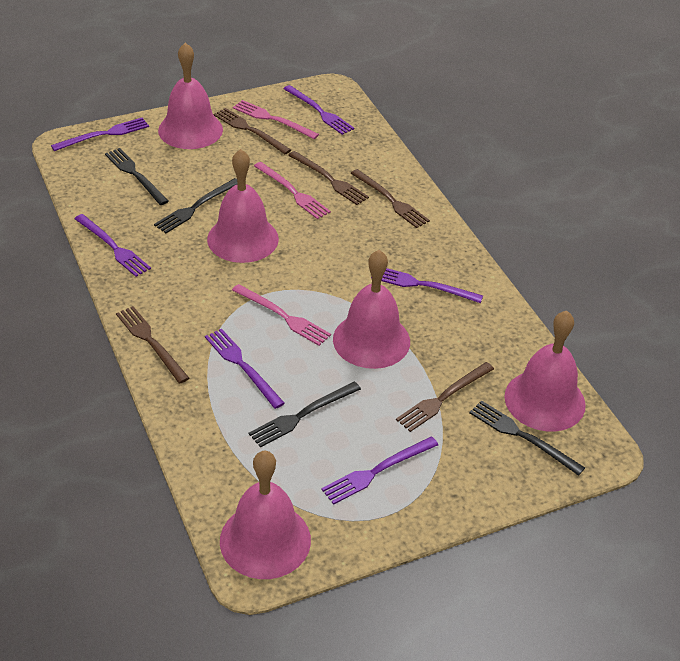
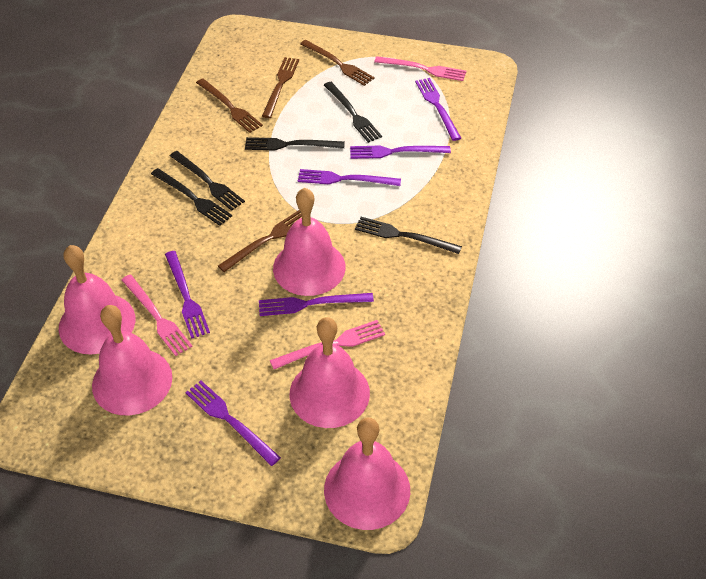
black fork: [105,148,169,205] [154,178,237,233] [249,381,361,448] [469,400,585,476] = 4 -> [151,168,232,226] [170,151,245,211] [245,137,345,150] [324,82,382,143] [355,217,462,254] = 5
brown fork: [116,306,189,384] [214,108,291,154] [288,151,369,205] [351,169,430,228] [396,362,494,432] = 5 -> [196,78,263,133] [218,210,302,272] [262,57,299,118] [300,40,375,86] = 4

